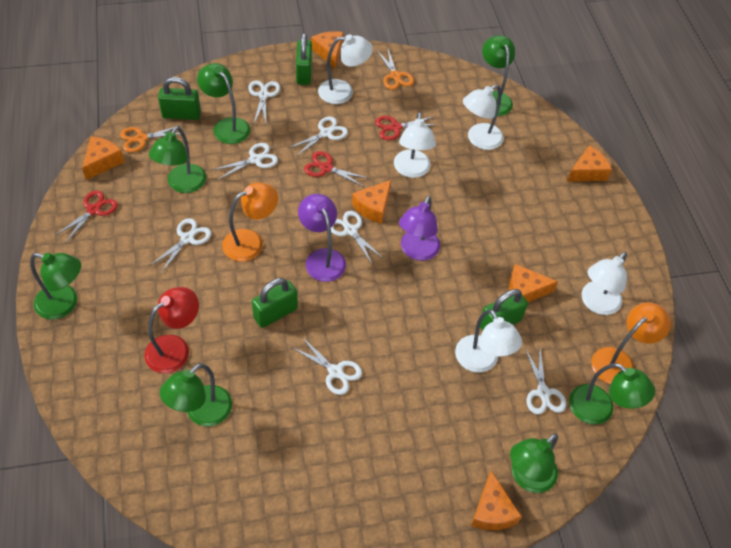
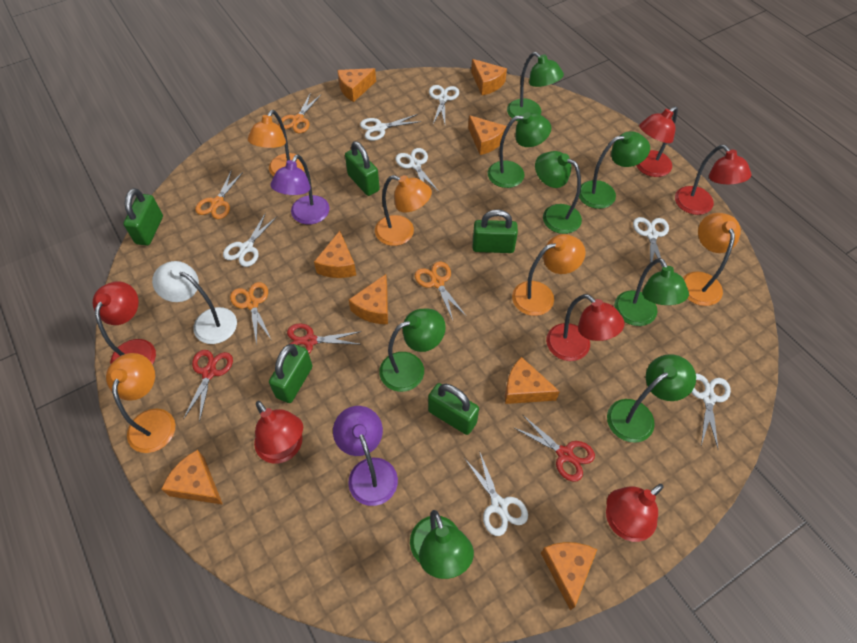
green lamp: [30,253,81,320] [149,126,206,193] [160,363,232,426] [197,63,250,144] [482,35,515,116] [510,433,558,493] [569,363,655,425] = 7 -> [379,309,446,392] [410,510,474,579] [488,112,551,188] [507,52,564,121] [535,151,582,234] [579,131,650,209] [607,354,696,443] [615,258,689,326] = 8
green padlock: [158,77,201,120] [252,278,298,328] [296,33,312,85] [480,289,528,331] = 4 -> [123,188,163,246] [269,344,312,403] [345,141,380,196] [428,383,479,435] [473,210,518,253] = 5
orange cheese: [82,136,125,180] [311,31,343,69] [352,180,391,224] [471,471,522,530] [509,264,558,302] [567,145,612,182] = 6 -> [161,450,223,505] [314,231,356,278] [337,68,376,102] [349,274,388,324] [468,115,507,155] [471,59,507,95] [505,357,560,404] [541,542,597,611] = 8
orange lamp: [222,183,278,262] [591,302,671,384] = 2 -> [106,353,175,453] [248,110,305,176] [375,175,432,246] [512,234,586,316] [683,213,741,306] = 5
orange scissors: [120,125,186,153] [377,49,414,90] = 2 -> [195,169,243,219] [230,282,271,345] [278,92,321,133] [415,262,467,320] = 4
red lamp: [144,287,199,373] = 1 -> [93,281,156,365] [254,401,303,464] [546,294,625,361] [606,484,664,542] [636,106,678,177] [675,145,752,215] = 6
white lamp: [318,34,373,104] [394,112,436,178] [455,309,522,373] [463,84,504,150] [582,252,627,315] = 5 -> [152,261,237,344] = 1

